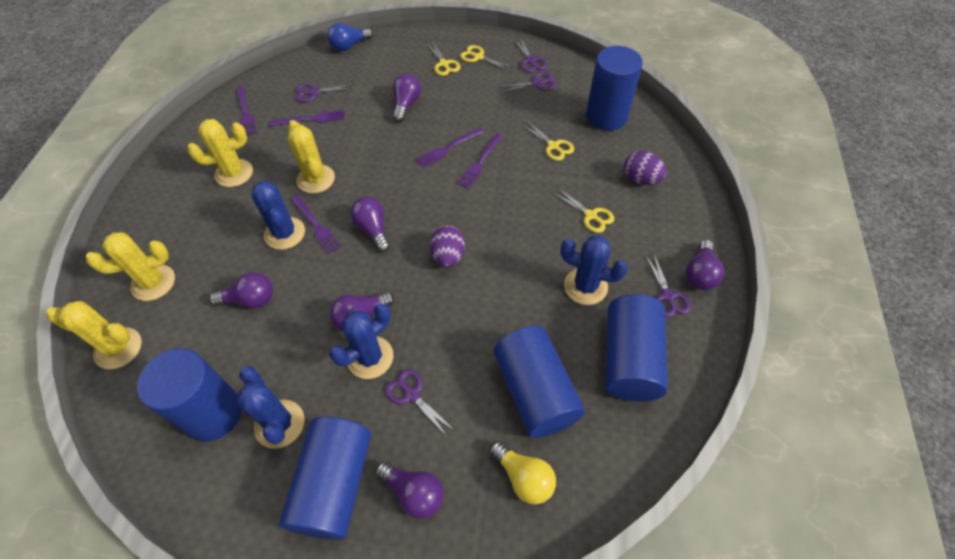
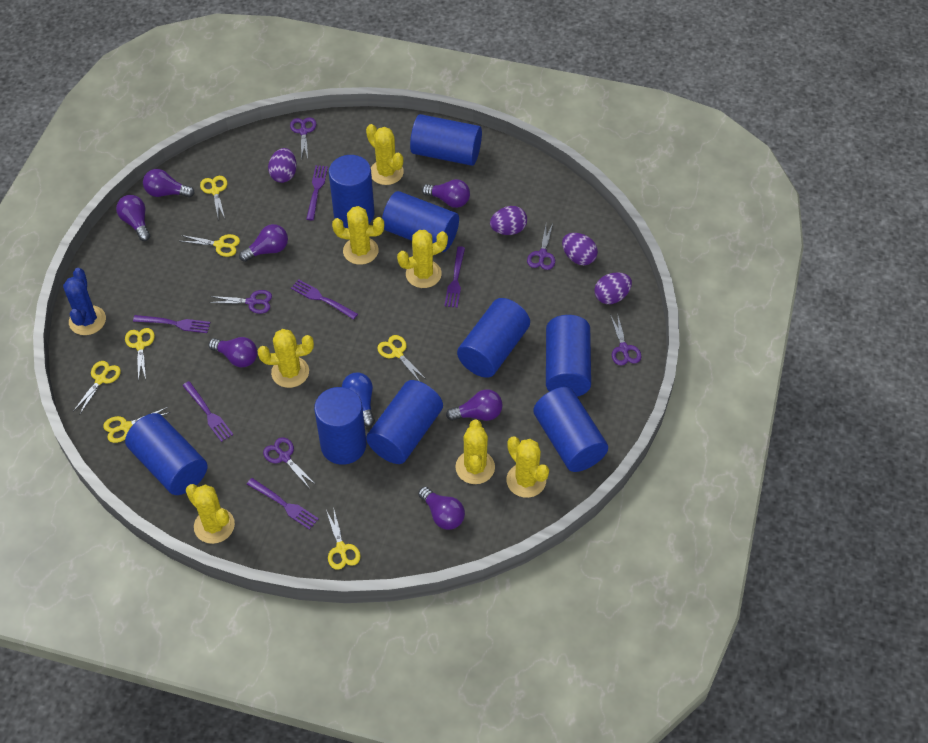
blue cactus: [237,366,305,449] [252,181,305,250] [329,303,393,379] [560,236,628,305] = 4 -> [63,268,106,335] = 1
blue cylinder: [137,348,242,442] [279,417,371,540] [494,326,585,438] [586,46,643,131] [605,294,668,402] = 5 -> [125,413,208,495] [314,387,366,465] [329,155,374,228] [366,380,443,464] [382,191,459,252] [410,114,482,166] [457,298,530,378] [533,387,608,472] [546,315,591,397] = 9
purple egg: [430,225,465,268] [624,151,667,184] = 2 -> [268,148,297,183] [490,206,527,235] [562,233,598,265] [594,272,632,304] = 4
purple fork: [236,86,257,136] [269,110,345,127] [291,195,342,254] [415,128,484,168] [457,133,504,189] = 5 -> [133,315,211,333] [182,381,233,442] [247,478,319,530] [291,279,358,319] [306,165,328,220] [444,246,465,308] = 6
purple light bulb: [209,272,273,308] [330,291,394,331] [350,197,390,252] [375,461,444,519] [393,74,421,122] [686,240,724,290] = 6 -> [116,195,150,241] [143,169,195,198] [209,337,257,368] [239,224,288,262] [418,487,465,530] [422,179,470,208] [446,389,503,421] = 7
yellow cactus: [46,301,142,369] [86,232,175,301] [187,119,253,187] [288,120,335,194] = 4 -> [186,484,235,544] [258,329,314,388] [332,206,384,265] [366,124,404,185] [397,230,448,288] [455,420,495,484] [506,436,549,498] = 7
yellow light bulb: [489,441,556,504] = 1 -> none = 0
yellow scissors: [427,42,460,76] [460,45,513,71] [522,121,574,161] [552,188,614,233] = 4 -> [73,361,121,415] [103,407,170,443] [125,328,155,381] [180,234,240,257] [200,176,227,220] [326,507,361,570] [377,335,427,381] = 7

